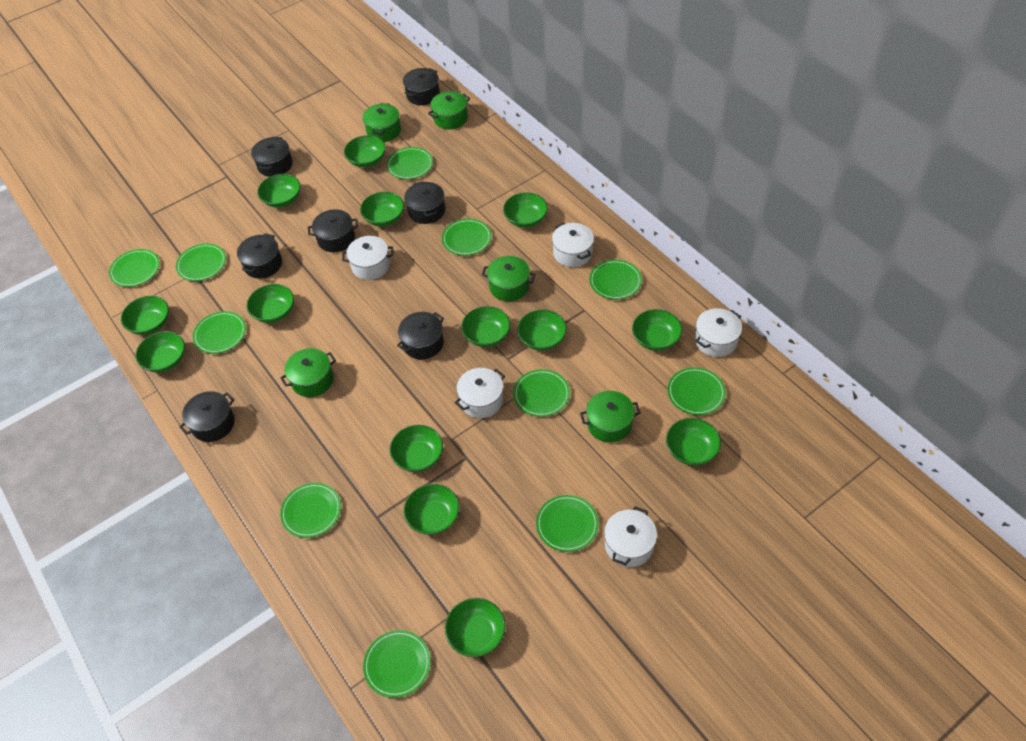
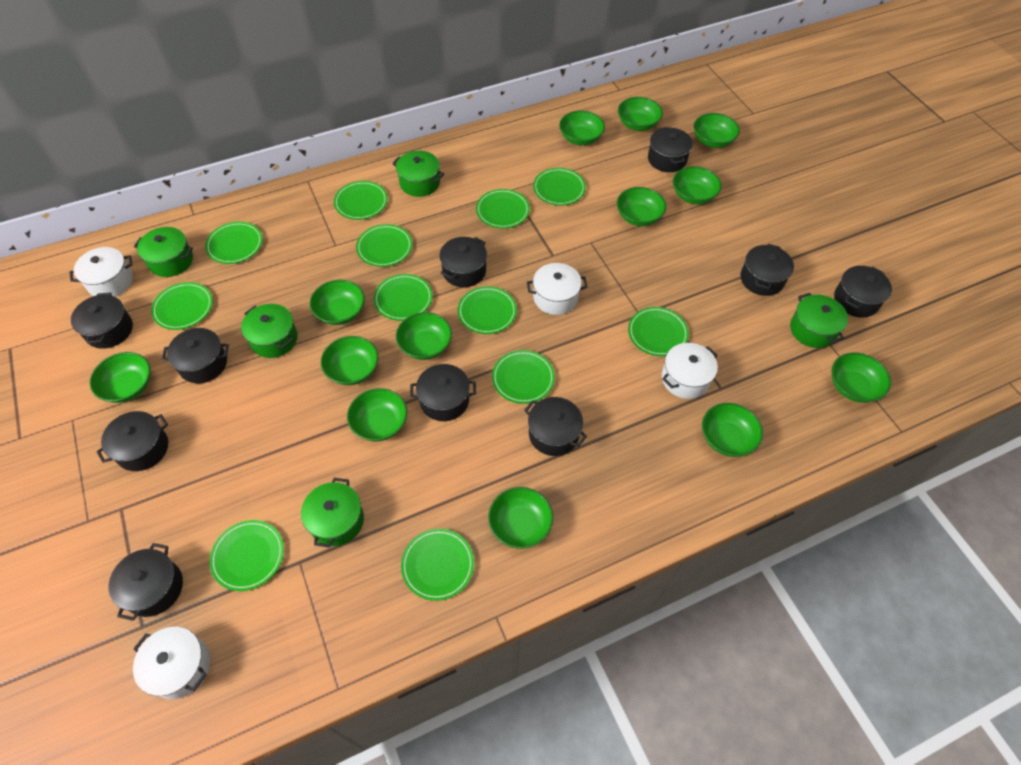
black pot: [179,391,235,442] [237,233,282,279] [251,137,293,177] [308,209,358,252] [397,312,444,359] [403,68,440,105] [404,181,445,224] = 7 -> [71,292,133,349] [96,411,168,471] [109,543,183,621] [162,328,229,384] [410,364,476,421] [439,237,487,287] [524,397,587,456] [648,127,693,172] [740,244,794,296] [834,266,892,318] = 10
green bowl: [121,296,169,335] [135,331,185,373] [247,284,294,323] [257,174,301,208] [344,135,386,168] [360,192,404,227] [390,425,443,472] [404,484,460,535] [445,598,506,657] [461,306,510,347] [503,192,548,228] [517,310,567,351] [632,309,682,351] [666,418,721,466] = 14 -> [90,352,151,403] [310,280,365,325] [321,336,378,385] [347,388,407,442] [396,312,452,360] [488,487,553,549] [559,110,605,145] [617,187,666,226] [618,97,663,131] [673,166,722,204] [694,113,740,148] [702,403,763,457] [831,352,891,403] = 13
green plate: [109,249,160,287] [176,244,226,281] [193,311,246,354] [280,483,341,538] [363,630,431,698] [386,147,433,179] [442,219,492,256] [513,369,570,417] [536,495,599,552] [589,260,642,300] [668,367,726,415] = 11 -> [151,282,213,330] [205,222,263,264] [209,520,284,591] [334,181,388,220] [356,224,412,267] [374,274,433,321] [401,529,474,601] [458,286,517,334] [476,189,530,228] [492,350,555,404] [533,168,586,206] [628,307,689,356] = 12
white pot: [342,236,394,280] [455,368,505,418] [552,223,594,267] [604,506,657,567] [695,308,742,357] = 5 -> [69,247,133,297] [133,627,210,699] [527,263,587,315] [662,343,718,399] = 4

